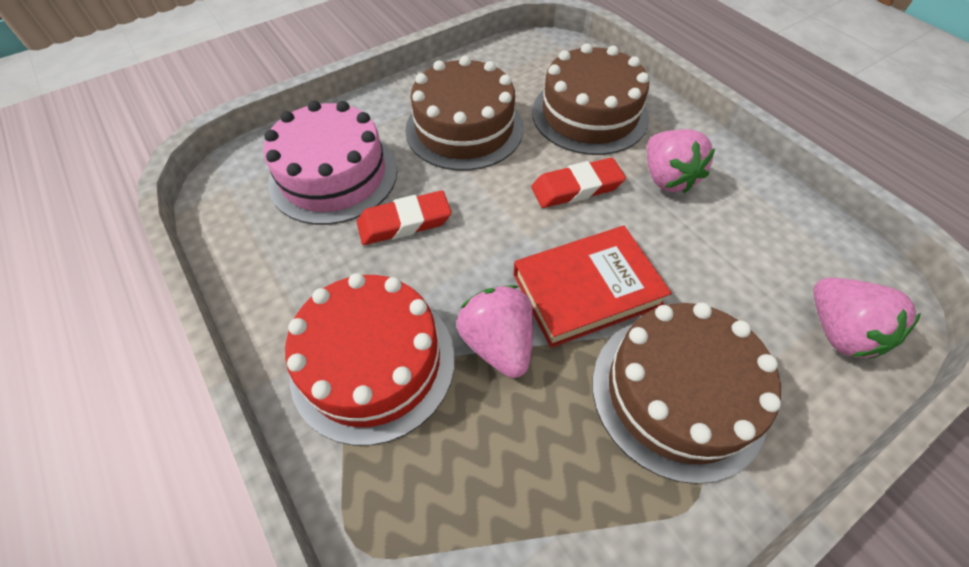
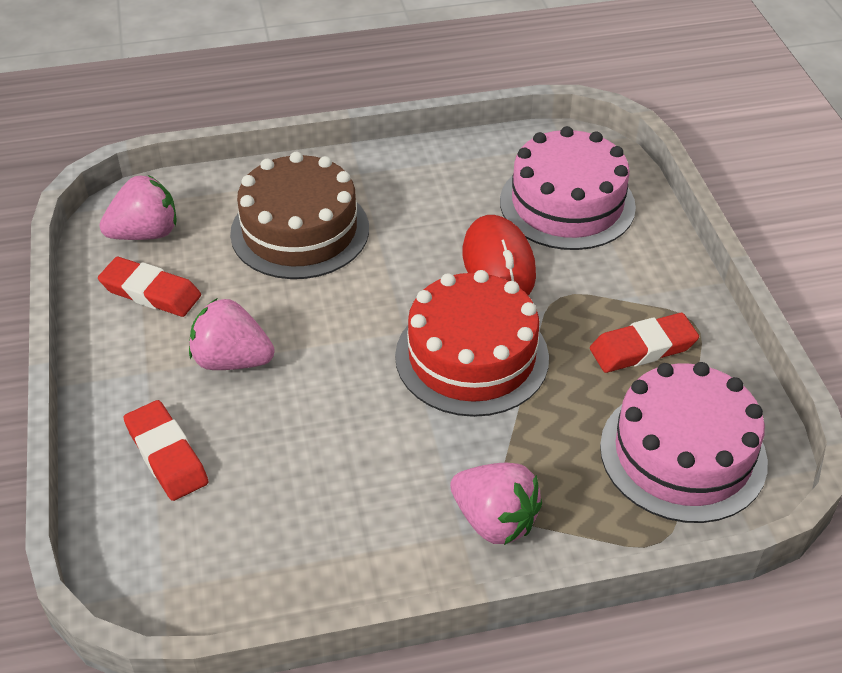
brown cake: [405,56,524,171] [532,43,649,155] [592,303,781,484] = 3 -> [230,152,369,279] = 1
pink cake: [263,101,397,225] = 1 -> [500,126,636,250] [600,362,768,523] = 2
red book: [513,226,672,348] = 1 -> none = 0
red eraser: [357,191,452,245] [531,158,626,208] = 2 -> [98,257,201,317] [123,400,209,501] [590,313,699,373] = 3
red mouse: none = 0 -> [463,215,536,295] = 1

